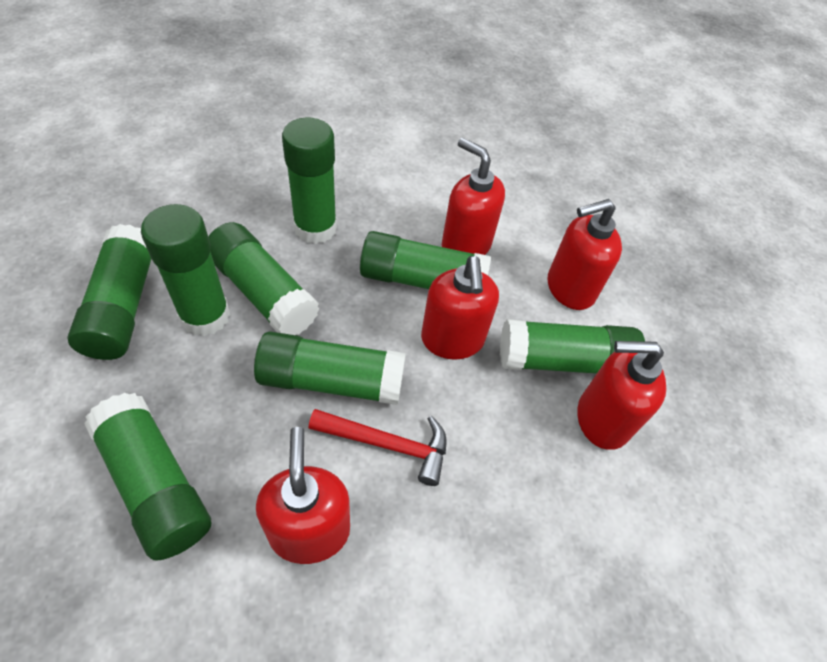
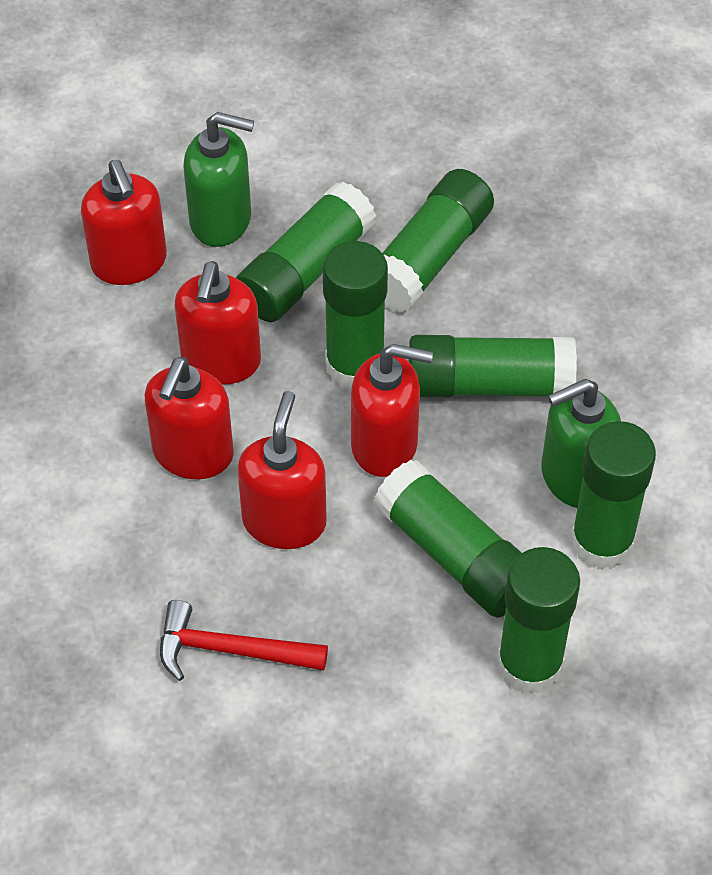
green glue stick: [67,224,152,360] [84,393,211,561] [141,204,231,336] [208,222,320,335] [254,331,406,405] [282,118,337,244] [360,231,491,289] [500,319,645,374] = 8 -> [236,182,376,322] [322,241,388,388] [373,460,522,618] [382,169,494,313] [409,335,577,398] [497,547,580,694] [571,421,656,569] = 7
green soap dispenser: none = 0 -> [183,112,254,247] [542,379,621,508] = 2

